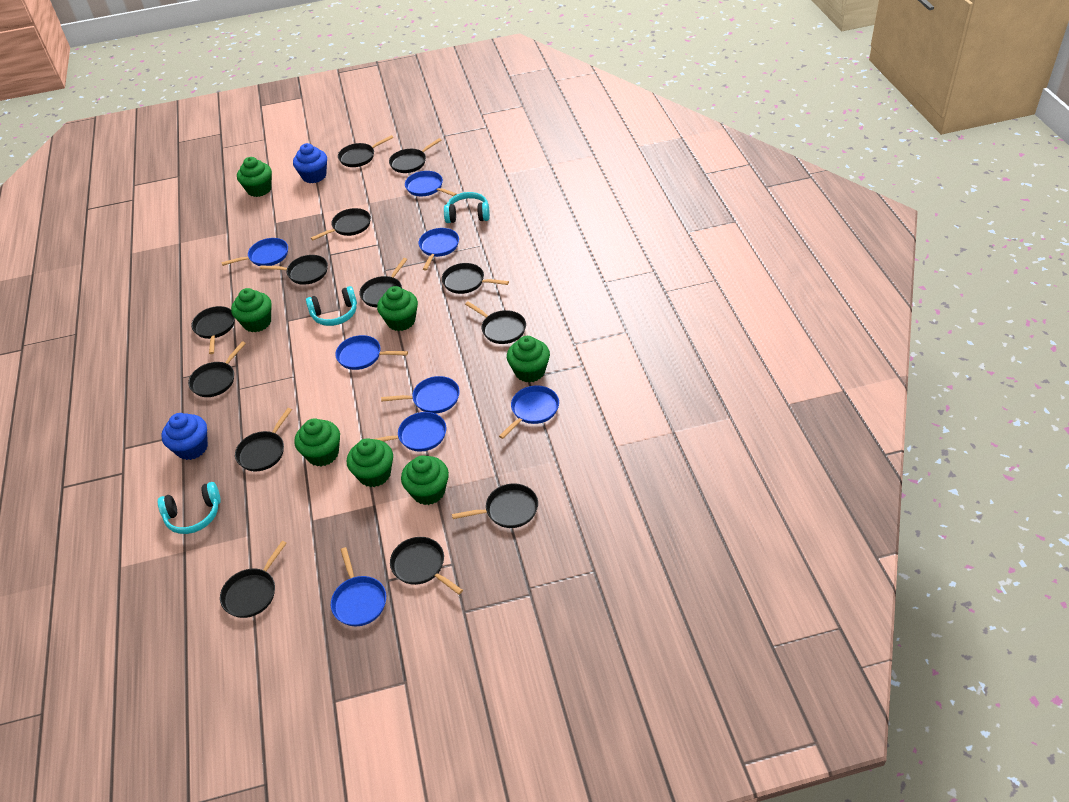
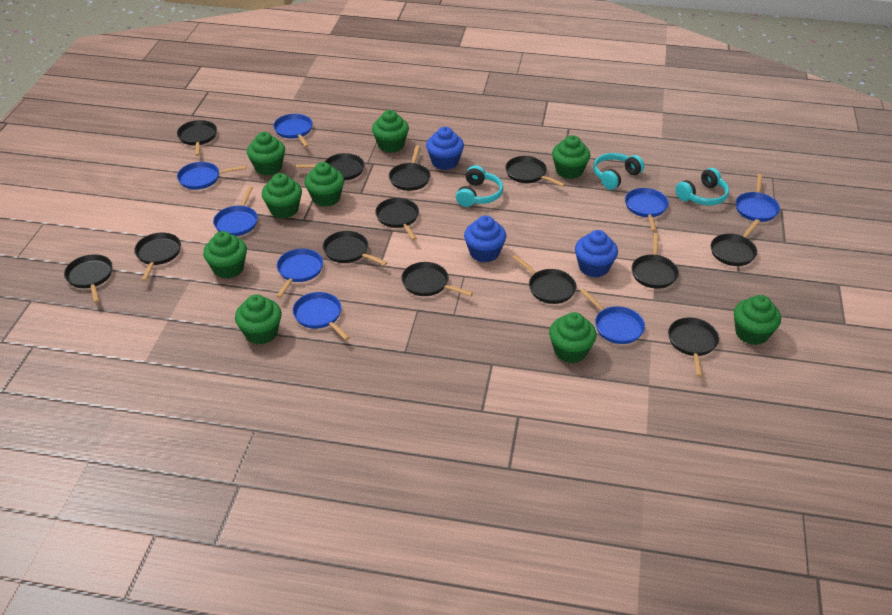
blue cupcake: [161,413,208,460] [293,143,327,183] = 2 -> [426,127,464,170] [464,215,506,263] [575,230,618,278] = 3
green cupcake: [231,288,272,332] [237,157,272,197] [294,418,340,466] [347,438,393,487] [377,286,418,331] [401,456,449,505] [507,336,550,383] = 7 -> [203,231,247,279] [235,294,282,344] [247,132,285,175] [262,173,302,218] [305,162,344,207] [372,110,409,153] [549,312,596,363] [552,135,590,179] [734,295,781,345] = 9

